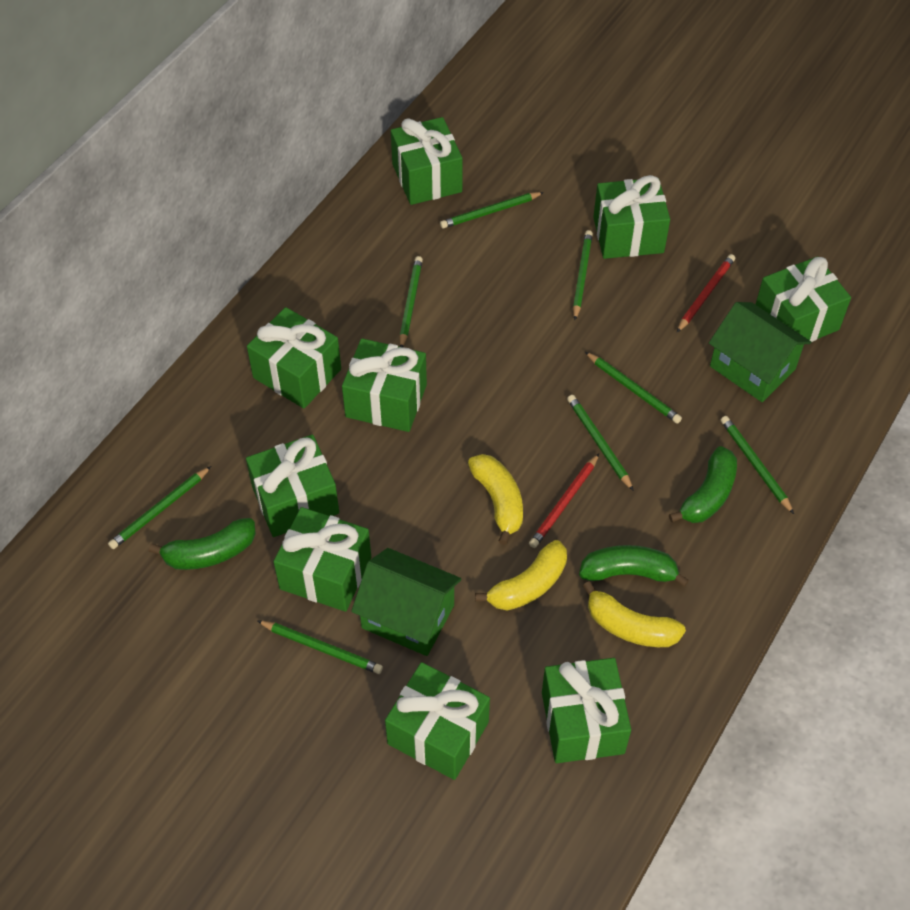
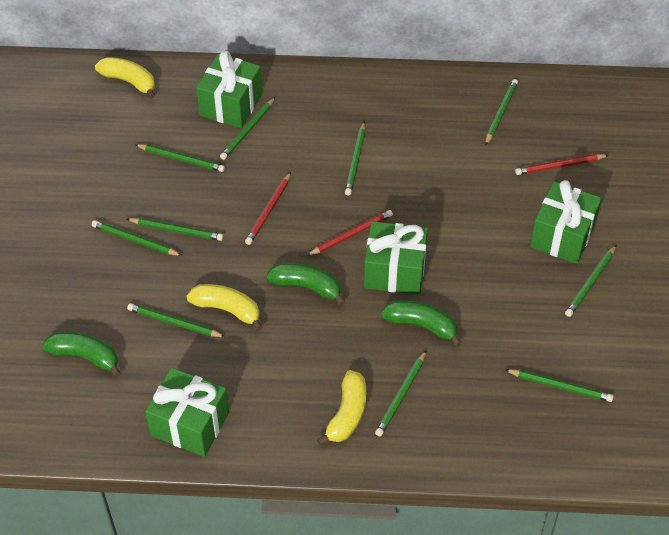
green gift: [246,434,339,537] [247,307,341,408] [273,507,371,612] [342,338,427,432] [385,662,490,780] [391,117,463,205] [542,658,631,763] [593,175,670,259] [755,256,851,342] = 9 -> [145,368,229,457] [196,51,262,128] [364,221,428,295] [530,180,602,264] = 4
green house: [351,548,462,656] [709,302,811,402] = 2 -> none = 0
green pencil: [108,466,211,549] [257,620,383,674] [400,256,423,347] [440,192,544,228] [567,395,634,491] [573,230,593,320] [585,352,682,424] [721,416,794,514] = 8 -> [92,220,182,256] [127,218,223,241] [127,303,225,337] [135,144,225,172] [220,97,275,160] [345,122,365,196] [375,350,427,437] [485,79,518,146] [505,369,614,402] [565,245,616,317] = 10
red pencil: [529,454,599,548] [677,254,735,332] = 2 -> [245,172,291,245] [307,210,393,256] [515,154,609,175] = 3

